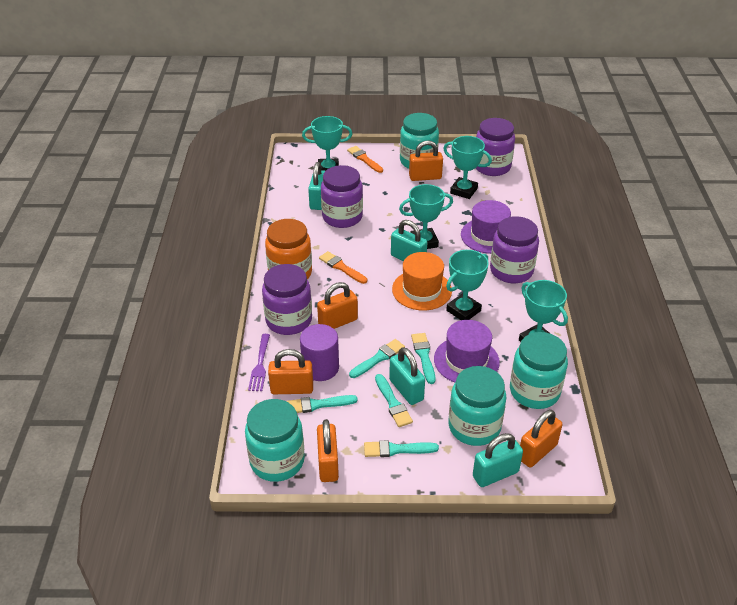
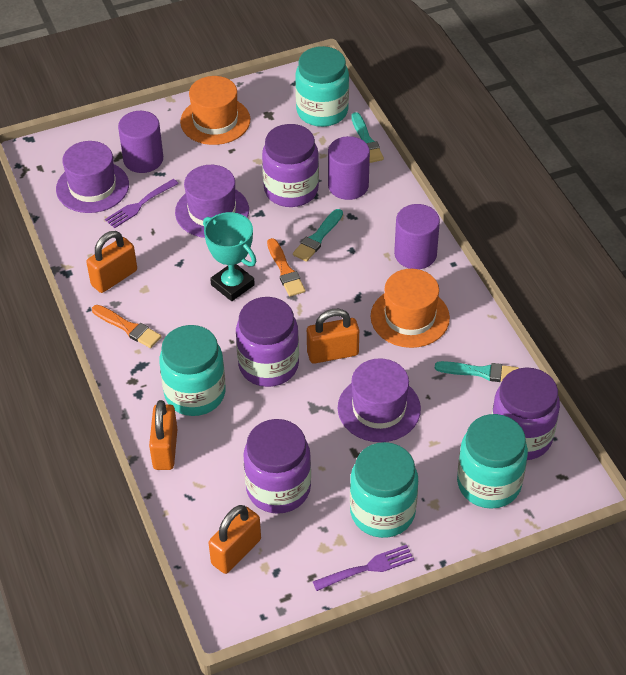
orange hat: [392,252,452,311] = 1 -> [180,76,250,145] [371,269,450,348] = 2
orange jar: [265,219,312,279] = 1 -> none = 0
orange padlock: [268,349,313,394] [317,282,358,329] [317,419,339,482] [409,140,443,181] [520,410,563,468] = 5 -> [87,231,137,293] [149,400,177,470] [209,505,261,574] [307,309,359,364] = 4
purple cylinder: [300,324,339,381] = 1 -> [118,111,163,173] [328,136,370,200] [394,204,440,269] = 3
purple fork: [248,334,270,391] = 1 -> [105,179,179,229] [313,545,414,591] = 2
purple hat: [434,320,500,382] [461,200,511,254] = 2 -> [56,141,129,213] [175,165,249,238] [338,358,421,442] = 3
turquoise brush: [286,395,358,413] [349,339,405,378] [364,440,439,457] [375,374,413,427] [411,333,436,384] = 5 -> [293,209,343,262] [351,112,384,163] [435,361,519,382] = 3
turquoise padlock: [308,162,325,210] [389,347,425,405] [391,220,427,261] [473,433,523,487] = 4 -> none = 0
turquoise trophy: [302,116,352,171] [399,184,453,249] [443,136,492,199] [446,250,489,320] [519,280,568,342] = 5 -> [203,212,256,301] = 1

